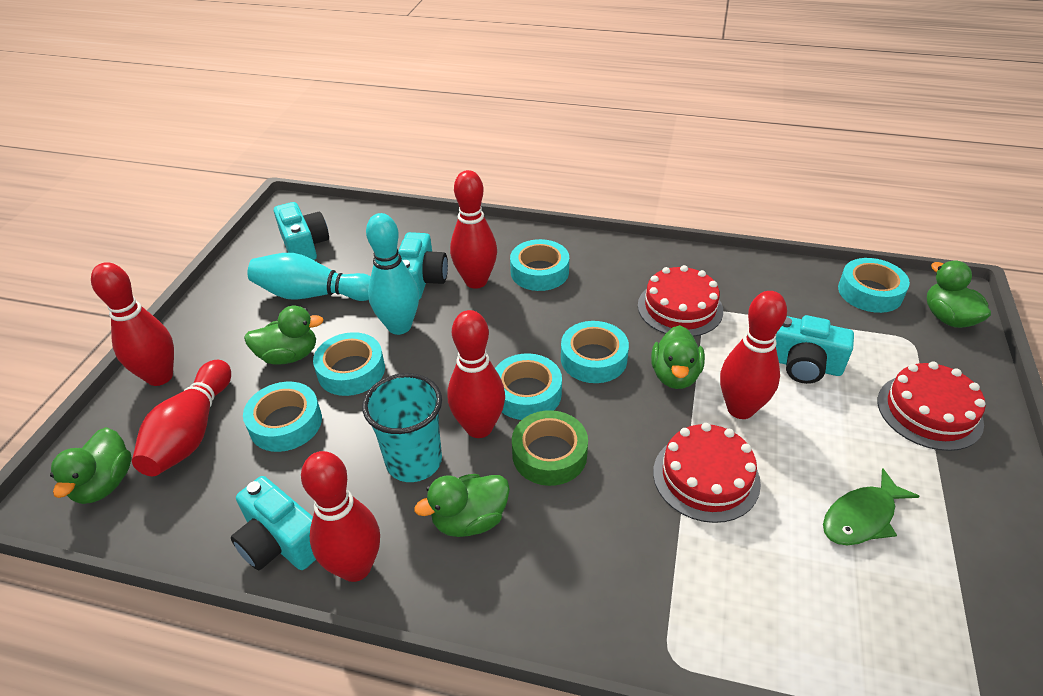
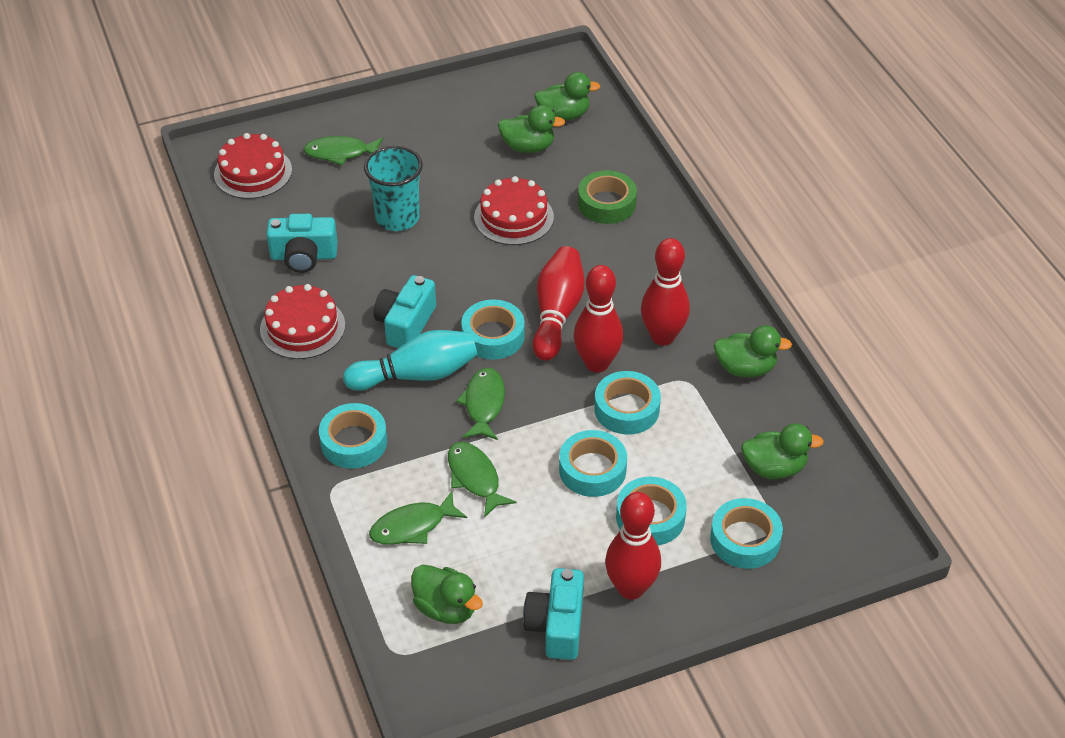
green fish: [823,469,920,545] = 1 -> [303,136,383,166] [369,491,467,545] [448,442,516,518] [456,368,505,440] = 4
red bowling pin: [91,262,174,386] [132,360,231,476] [301,451,380,582] [448,310,505,438] [450,170,497,289] [720,291,787,419] = 6 -> [533,246,585,361] [574,265,623,373] [605,492,661,600] [641,238,690,346] = 4
turquoise bowling pin: [248,253,371,301] [366,213,419,335] = 2 -> [343,330,478,391] = 1
turquoise camera: [231,476,316,570] [274,202,329,260] [398,232,448,299] [776,315,854,384] = 4 -> [266,214,338,273] [374,275,436,348] [523,568,584,660] = 3

